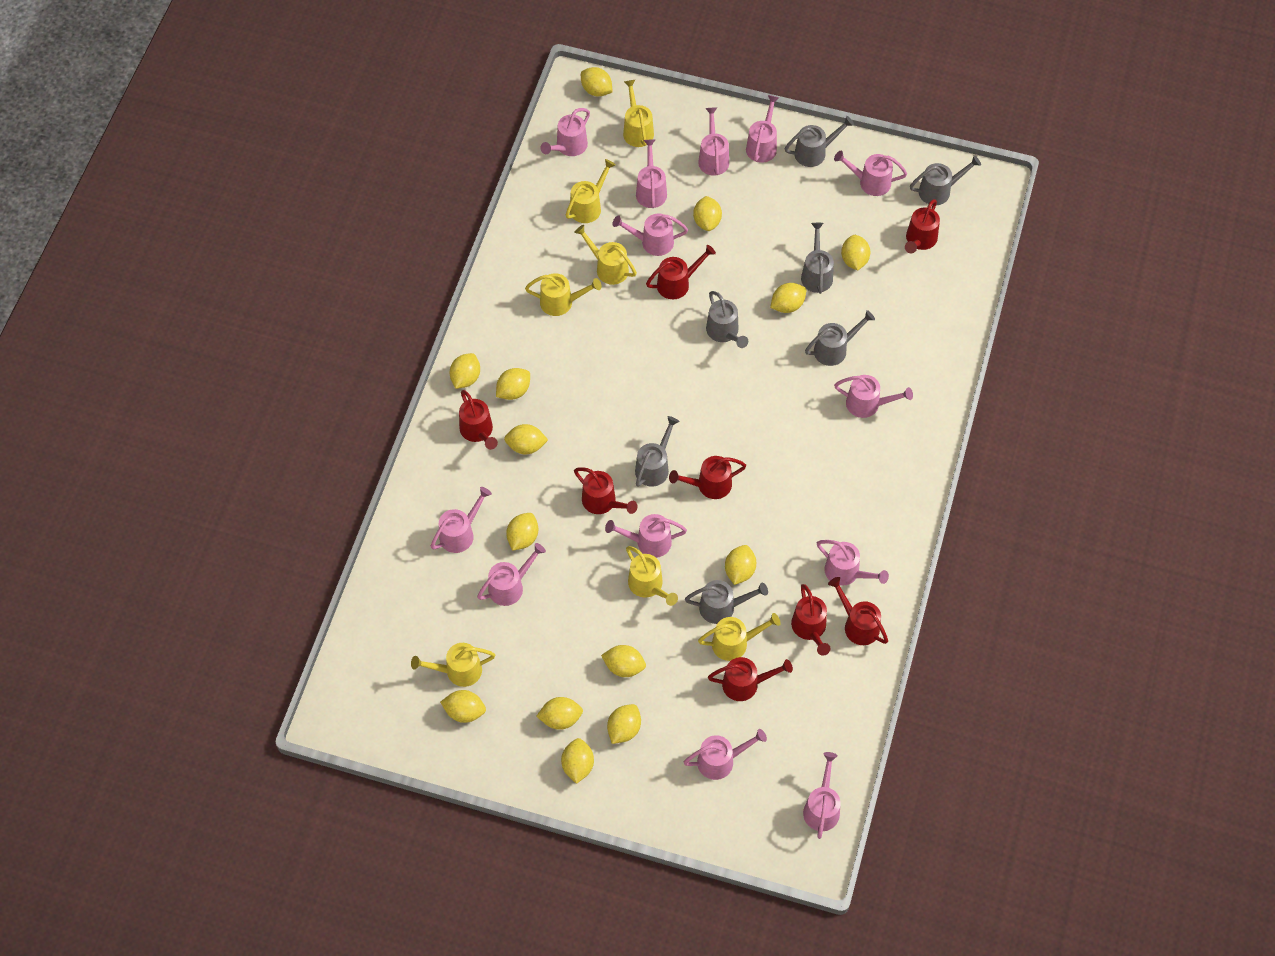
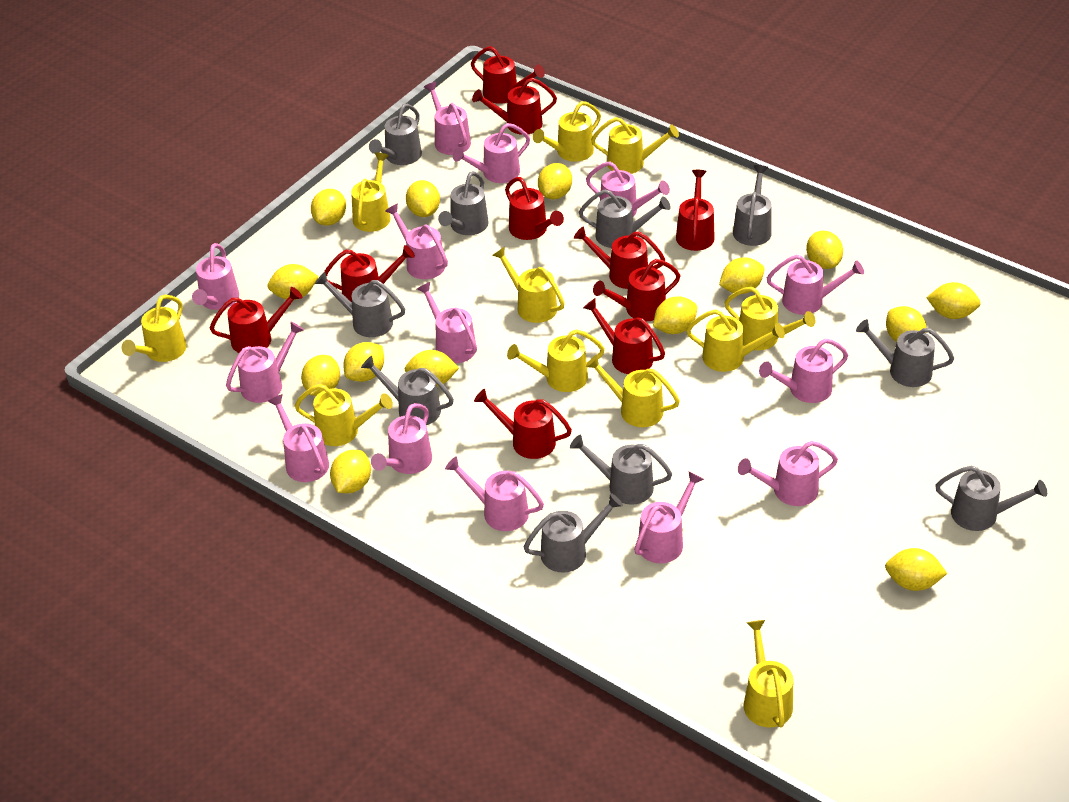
grey watering can: [635,416,680,487] [685,580,768,624] [706,291,748,348] [785,116,854,167] [801,223,834,294] [805,310,875,366] [910,155,981,205] = 7 -> [315,272,405,337] [361,356,454,425] [369,104,422,165] [438,171,489,235] [524,493,623,573] [570,435,672,505] [579,189,671,248] [733,165,771,246] [856,319,954,387] [935,465,1047,531] = 10
pink watering can: [431,487,492,553] [477,543,546,606] [541,108,590,156] [605,514,687,558] [613,213,688,256] [636,140,667,208] [684,729,767,780] [698,107,729,176] [746,95,779,163] [803,752,841,839] [817,540,889,586] [834,151,907,196] [834,375,913,418] = 13 -> [192,243,239,310] [226,321,304,403] [268,394,329,482] [371,403,432,474] [385,203,448,279] [417,282,477,363] [424,82,471,155] [445,456,544,531] [453,123,530,183] [586,161,670,217] [634,471,704,564] [738,441,838,506] [759,339,848,403] [767,255,864,315] = 14
red watering can: [459,390,498,450] [574,467,638,514] [646,245,716,299] [669,456,746,499] [708,657,793,701] [791,584,830,656] [828,577,888,645] [905,199,940,253] = 8 -> [210,287,302,353] [324,245,415,302] [471,46,545,104] [472,78,557,135] [474,389,572,459] [505,177,564,240] [574,227,665,289] [583,298,665,374] [593,259,681,321] [676,170,715,251] = 10
yellow watering can: [411,643,495,687] [525,273,602,316] [566,159,616,223] [574,225,637,285] [623,80,654,147] [626,546,678,606] [698,613,781,661] = 7 -> [121,295,187,362] [294,384,393,446] [351,152,391,232] [492,247,565,323] [507,329,605,392] [533,101,601,162] [586,355,680,427] [591,117,679,174] [686,309,785,372] [725,287,815,350] [744,620,793,728] = 11

